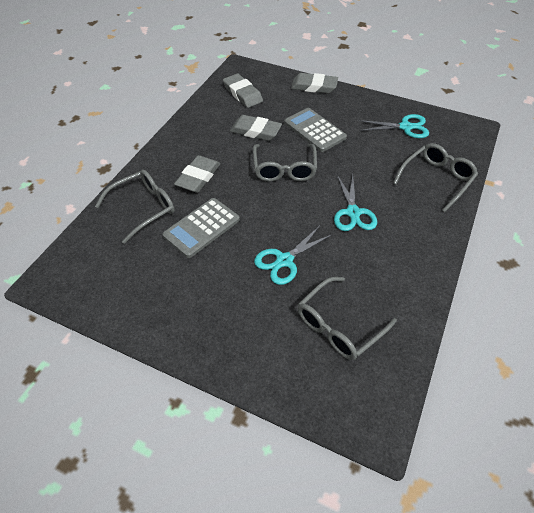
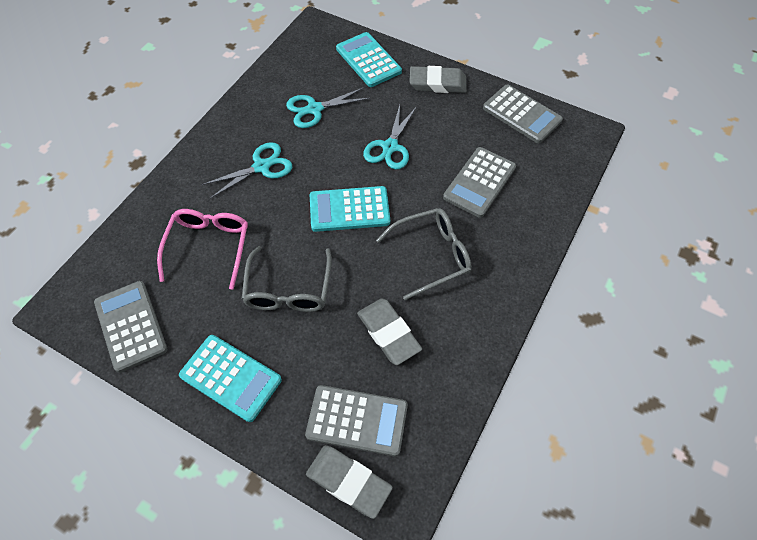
grey calculator: [163,198,240,258] [284,108,347,152] = 2 -> [94,281,168,373] [305,385,408,456] [443,147,516,218] [483,84,563,143] = 4
grey eraser: [174,155,220,193] [223,73,263,108] [230,115,282,141] [291,73,338,93] = 4 -> [306,445,393,519] [357,298,422,365] [409,66,467,93] = 3
grey glasses: [95,170,175,244] [253,144,317,182] [298,277,397,360] [393,143,478,212] = 4 -> [242,246,332,312] [376,208,472,300] = 2
pink glasses: none = 0 -> [157,209,248,290] = 1
turquoise calculator: none = 0 -> [179,335,282,422] [310,186,390,232] [336,32,402,87] = 3

